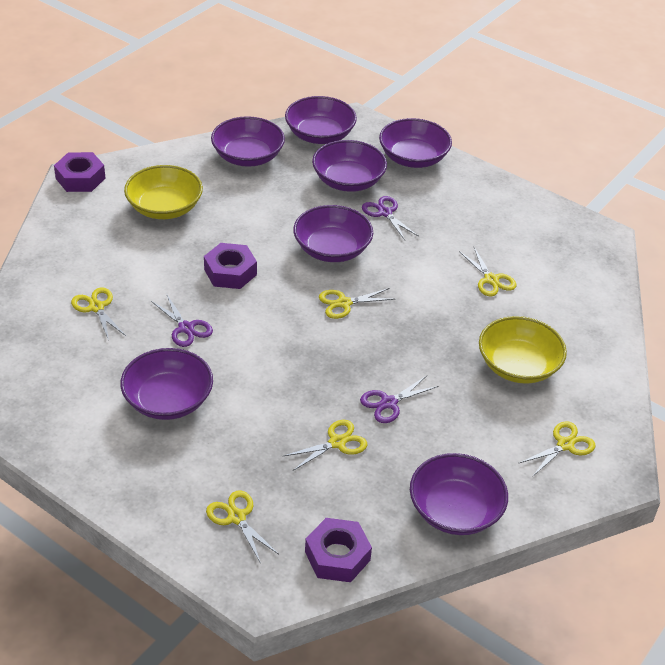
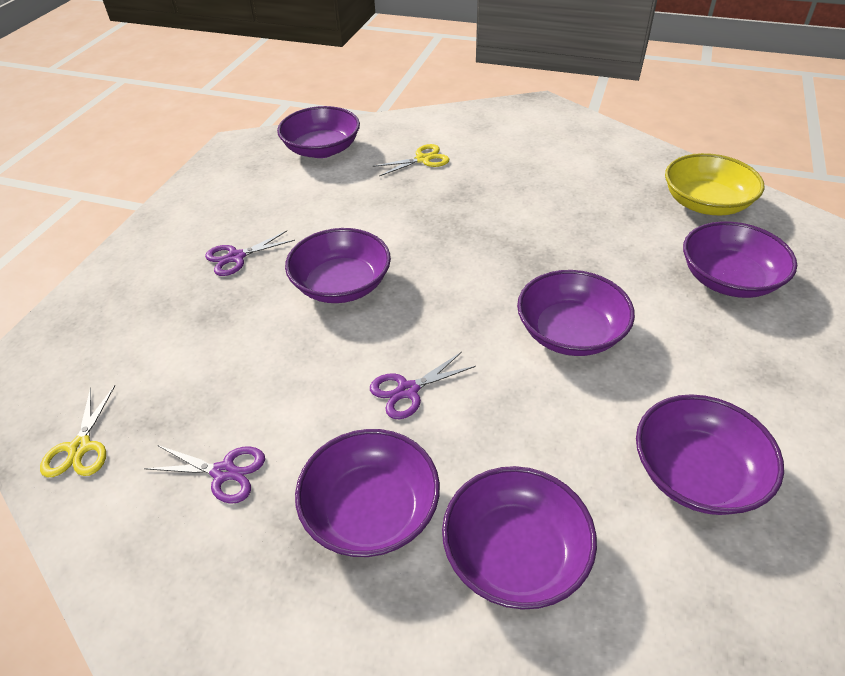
purple nut: [54,152,105,192] [204,243,257,289] [305,518,372,582] = 3 -> none = 0
yellow bowl: [124,165,203,219] [479,316,567,384] = 2 -> [665,153,764,215] = 1
yellow scissors: [71,288,126,340] [206,490,278,564] [284,420,367,471] [319,288,394,319] [459,247,517,296] [518,422,595,477] = 6 -> [40,385,115,477] [373,144,449,176] = 2

